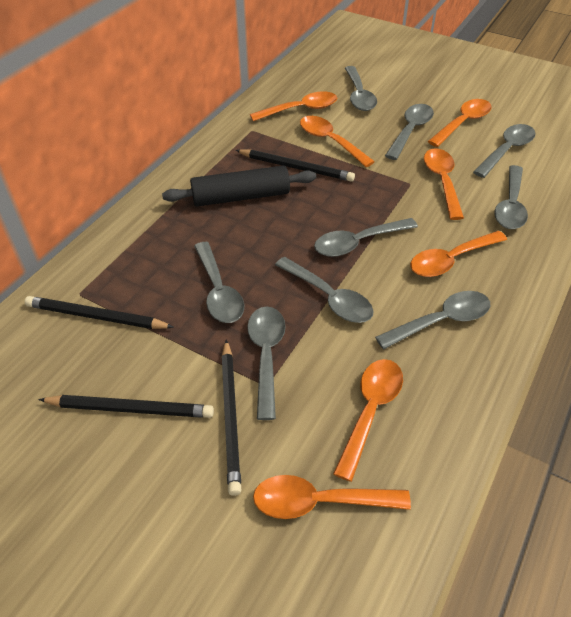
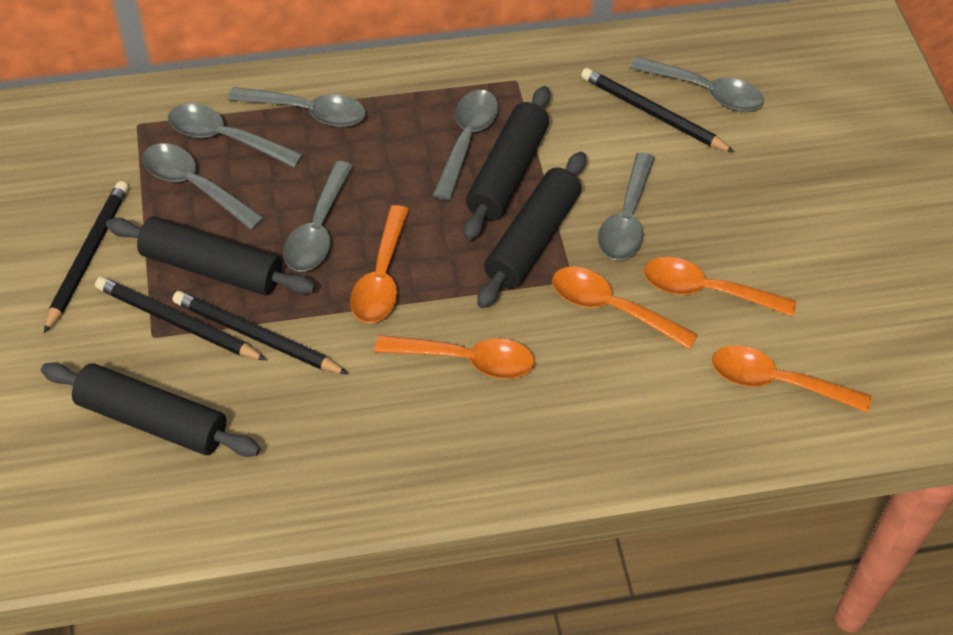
black rolling pin: [162,165,316,207] = 1 -> [41,362,260,457] [106,216,316,295] [464,86,550,241] [477,152,586,308] = 4
grey spoon: [194,242,244,323] [247,306,286,420] [275,257,373,323] [314,218,418,257] [345,66,377,111] [375,291,490,349] [385,104,434,160] [473,124,536,178] [494,165,528,229] = 9 -> [142,143,264,230] [168,103,303,168] [227,87,366,127] [283,161,353,272] [433,90,499,201] [598,152,655,260] [630,56,764,111] = 7
orange spoon: [250,92,337,121] [253,475,411,519] [300,116,375,167] [333,359,403,482] [410,231,507,277] [424,148,464,220] [428,99,492,147] = 7 -> [350,205,409,323] [375,335,535,379] [552,267,698,350] [644,257,796,316] [712,345,871,413] = 5

